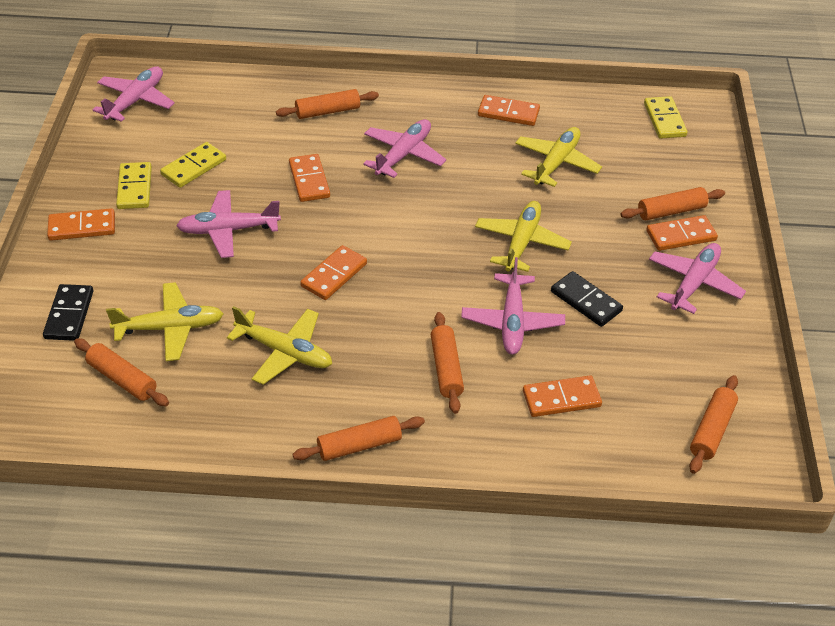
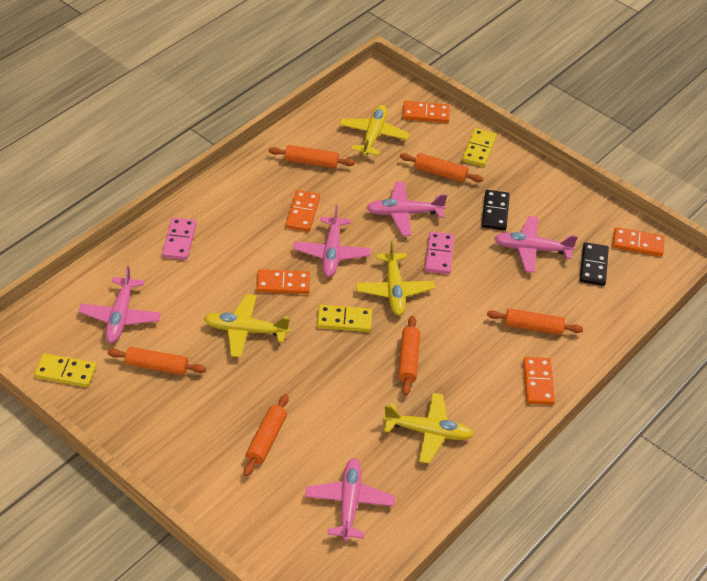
orange domino: [47,208,115,241] [289,154,330,202] [300,245,367,300] [478,95,540,126] [523,376,602,417] [646,215,718,251] = 6 -> [256,269,310,294] [286,190,320,232] [403,101,450,123] [523,357,555,405] [612,227,665,256] = 5
pink domino: none = 0 -> [162,217,197,260] [425,231,454,274] = 2

